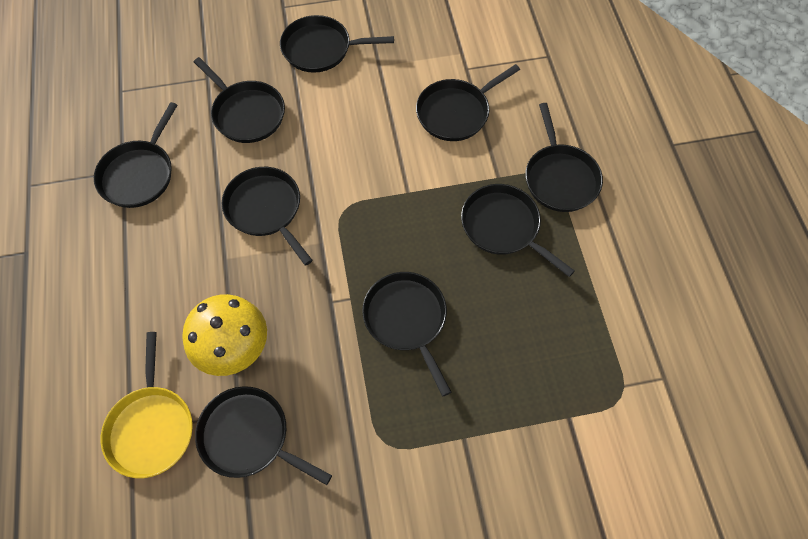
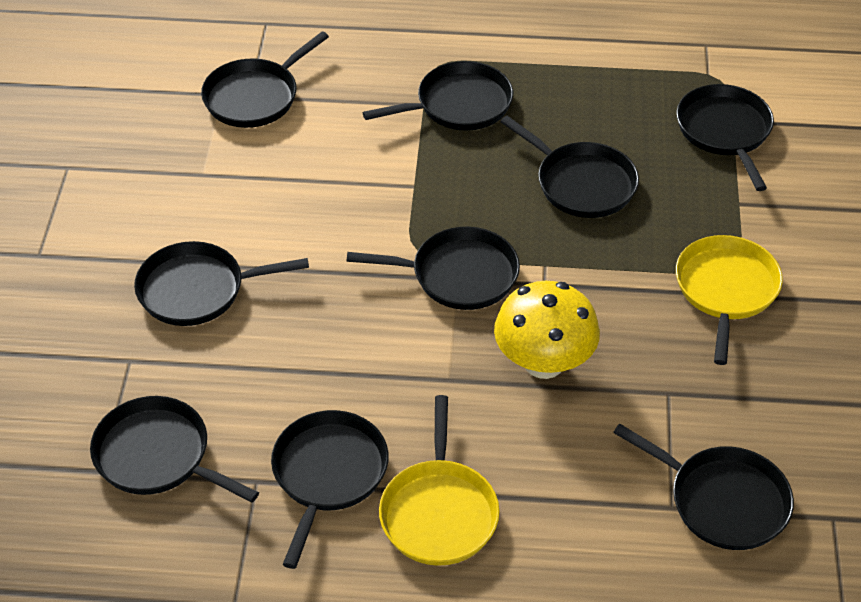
yellow pan: [101,332,193,478] = 1 -> [379,395,499,566] [676,235,783,365] = 2

